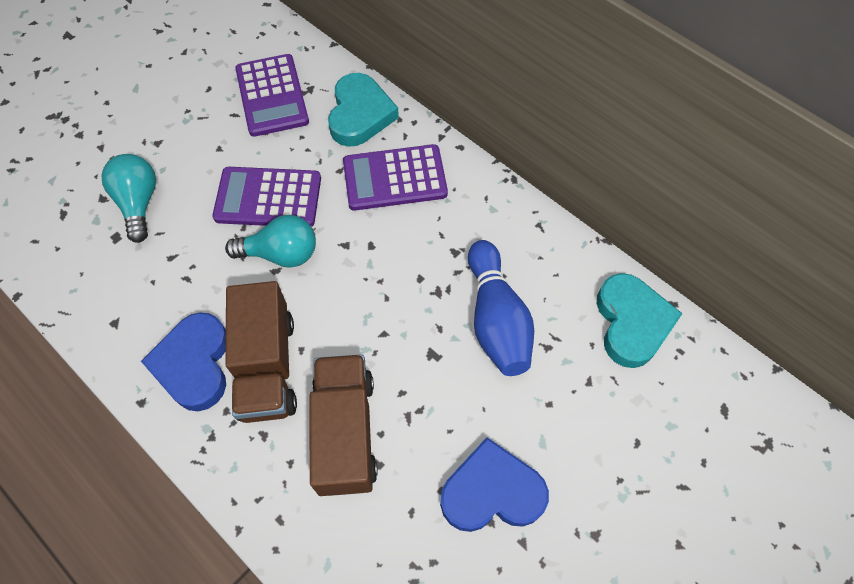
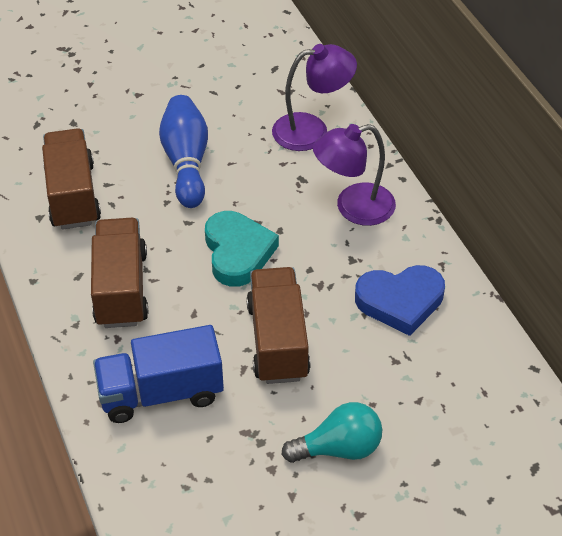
blue heart: [141,312,226,411] [440,437,549,532] = 2 -> [355,265,445,336] = 1
blue truck: none = 0 -> [93,325,224,423] = 1
brown truck: [225,281,297,423] [310,354,378,496] = 2 -> [42,128,101,230] [91,218,148,328] [246,267,311,384] = 3
purple calculator: [212,167,321,227] [235,54,309,137] [343,144,448,211] = 3 -> none = 0
purple lamp: none = 0 -> [272,44,357,151] [313,124,396,226] = 2
turquoise heart: [328,73,399,147] [597,273,683,368] = 2 -> [205,211,279,287] = 1
turquoise light bulb: [101,154,156,243] [225,215,316,268] = 2 -> [282,402,382,463] = 1

